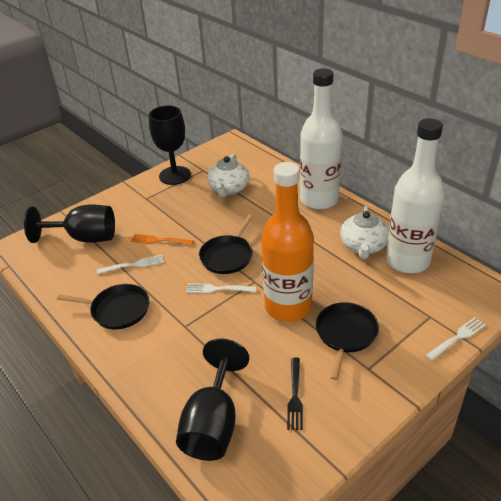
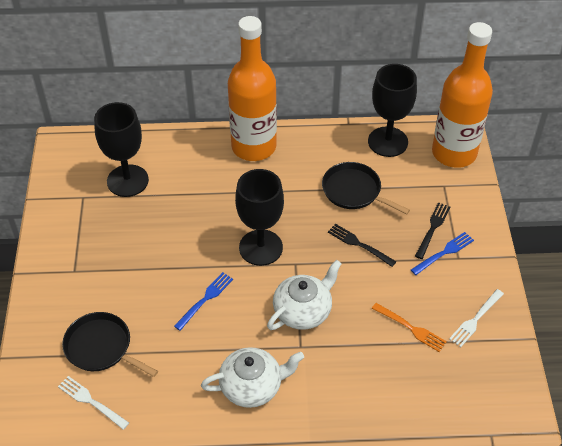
black fork: [287,357,303,430] = 1 -> [328,224,396,267] [415,202,450,259] = 2
black pan: [57,284,149,329] [199,214,253,274] [316,302,379,380] = 3 -> [62,312,158,377] [322,162,410,214] = 2
blue fork: none = 0 -> [174,272,233,331] [411,232,474,275] = 2
orange bottle: [261,162,314,322] = 1 -> [228,16,277,161] [432,22,493,168] = 2
white bottle: [300,68,343,210] [386,118,445,273] = 2 -> none = 0
white fork: [97,255,164,274] [186,283,256,293] [425,317,486,361] = 3 -> [58,376,129,430] [449,289,504,347] = 2

